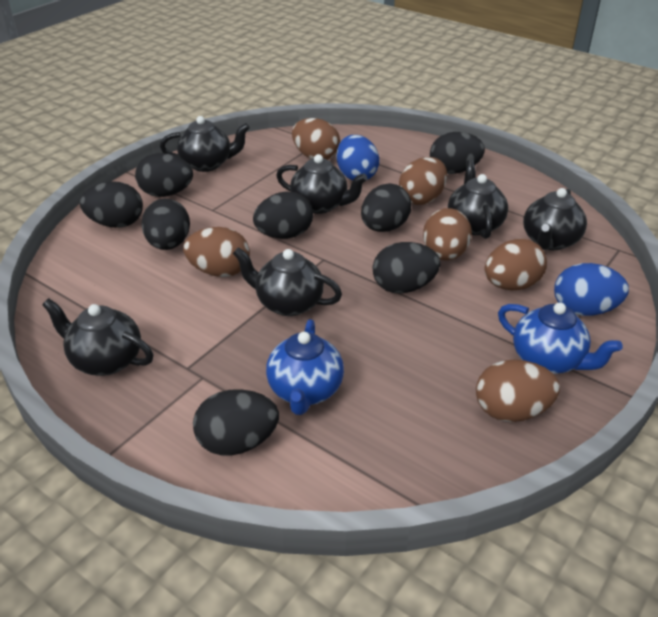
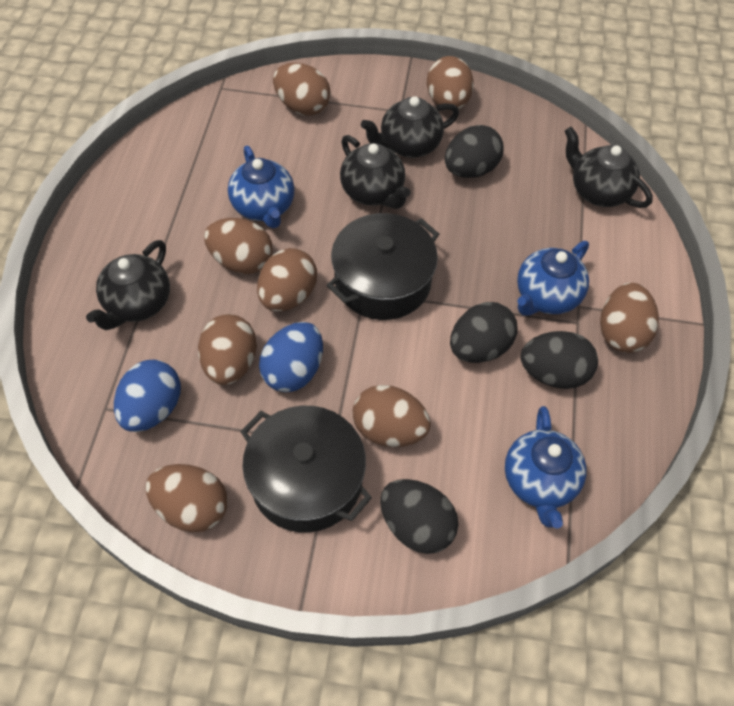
black egg: [80,181,143,228] [135,153,193,197] [141,199,190,250] [193,389,279,456] [253,191,313,239] [361,183,411,232] [373,242,440,293] [430,132,485,174] = 8 -> [380,479,458,554] [445,125,503,178] [450,302,518,363] [521,331,598,389] = 4
black pot: none = 0 -> [240,406,372,532] [327,213,439,320] = 2
black teapot: [42,298,153,376] [160,116,250,172] [233,247,342,316] [276,154,367,214] [448,160,508,239] [523,188,587,250] = 6 -> [86,240,170,330] [340,135,411,209] [361,96,459,158] [565,127,653,208] = 4
blue teapot: [266,319,344,415] [498,302,623,374] = 2 -> [228,146,294,228] [505,406,587,528] [517,241,589,316] = 3
brown egg: [183,227,250,277] [292,118,340,160] [399,157,447,205] [423,208,472,260] [476,360,560,422] [484,239,547,290] = 6 -> [146,464,228,532] [198,314,257,385] [204,218,273,274] [257,248,317,311] [273,63,331,115] [353,385,431,447] [427,56,474,111] [600,283,659,353] = 8

